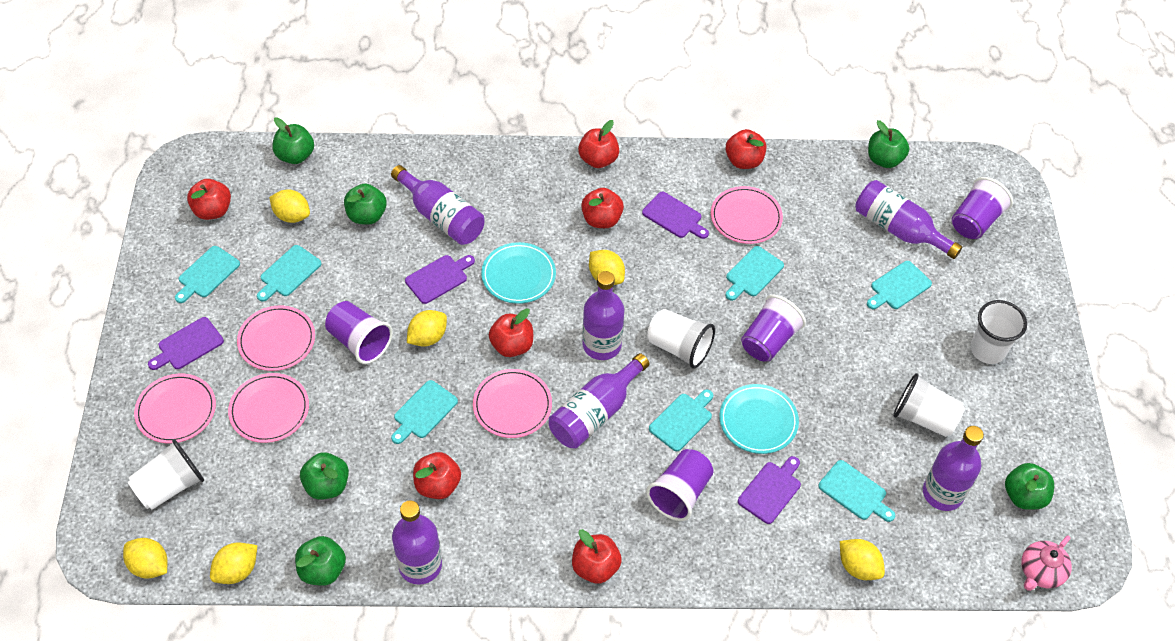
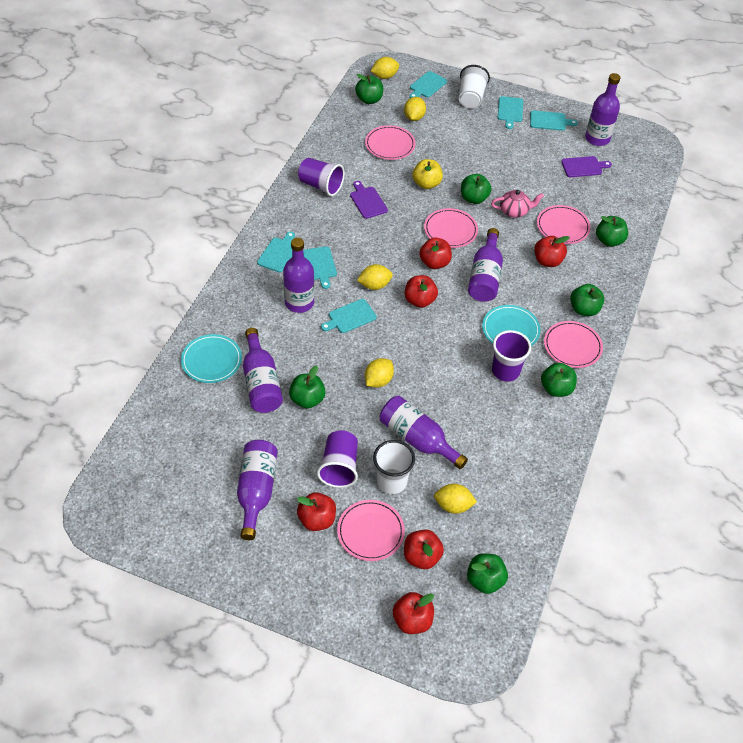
green apple: [272,117,314,164] [295,536,346,586] [300,452,349,500] [344,184,387,224] [868,120,909,168] [1005,463,1054,510] = 6 -> [289,366,326,409] [355,74,383,104] [461,174,491,204] [467,553,508,594] [541,363,577,397] [570,284,604,316] [596,216,628,247] = 7
purple cup: [325,301,393,364] [646,449,713,521] [741,295,806,361] [952,177,1013,239] = 4 -> [298,158,345,196] [317,430,358,488] [492,330,531,382] = 3
purple cutting board: [148,317,224,370] [405,255,475,304] [642,192,709,239] [738,456,801,524] = 4 -> [350,181,388,219] [561,156,612,177] = 2
red apple: [187,179,231,220] [413,452,461,499] [489,308,533,357] [572,529,622,584] [578,120,619,168] [581,188,624,228] [726,129,766,169] = 7 -> [297,492,336,531] [393,592,434,634] [404,529,444,569] [405,275,438,308] [419,238,452,269] [534,236,570,267] = 6
turquoise cutting board: [175,246,240,303] [257,245,322,302] [391,380,458,444] [649,389,713,451] [725,246,784,301] [818,460,895,522] [867,261,932,309] = 7 -> [257,232,295,272] [303,246,337,289] [321,299,377,333] [410,71,447,98] [498,96,523,129] [530,110,578,131] = 6
white cup: [128,439,204,510] [647,309,715,369] [893,373,965,437] [970,300,1027,364] = 4 -> [373,440,415,494] [459,65,490,108] = 2
yellow apple: none = 0 -> [412,159,443,189] = 1
yellow lemon: [123,538,167,579] [210,542,257,584] [269,189,310,223] [407,310,447,347] [589,250,625,285] [840,539,885,580] = 6 -> [357,264,393,290] [365,358,394,388] [371,57,399,79] [404,97,426,121] [434,484,477,514] = 5

